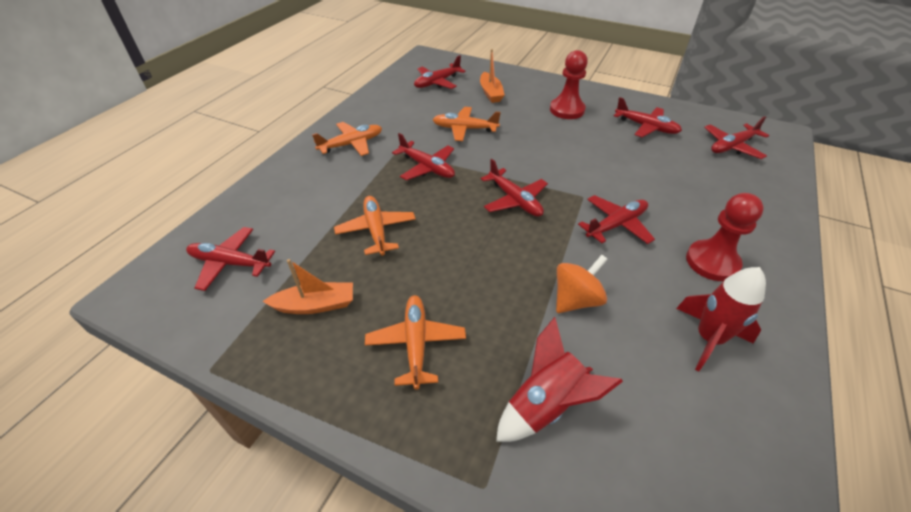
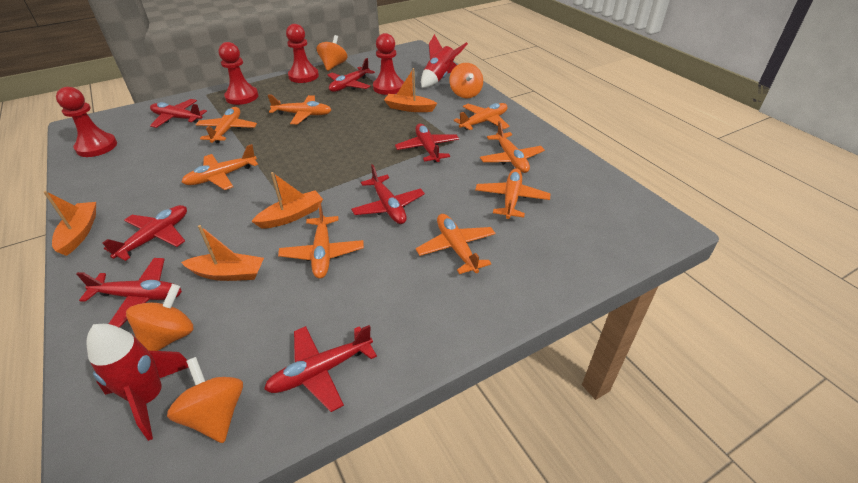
orange boat: [262,259,353,314] [480,49,505,103] = 2 -> [44,191,96,256] [181,225,264,281] [251,172,323,229] [384,68,437,112] = 4
orange plane: [312,122,382,156] [334,196,416,256] [365,295,466,390] [433,107,501,141] = 4 -> [182,144,258,190] [195,107,257,143] [268,94,331,124] [278,203,364,279] [416,214,496,274] [454,103,510,130] [475,168,551,219] [480,121,545,173] = 8
orange spinning top: [556,255,608,313] = 1 -> [126,284,193,351] [167,357,243,443] [316,35,347,71] [449,63,483,98] = 4
red pawn: [550,50,588,119] [686,193,764,281] = 2 -> [56,87,117,157] [219,42,258,105] [286,24,319,83] [373,33,404,95] = 4

